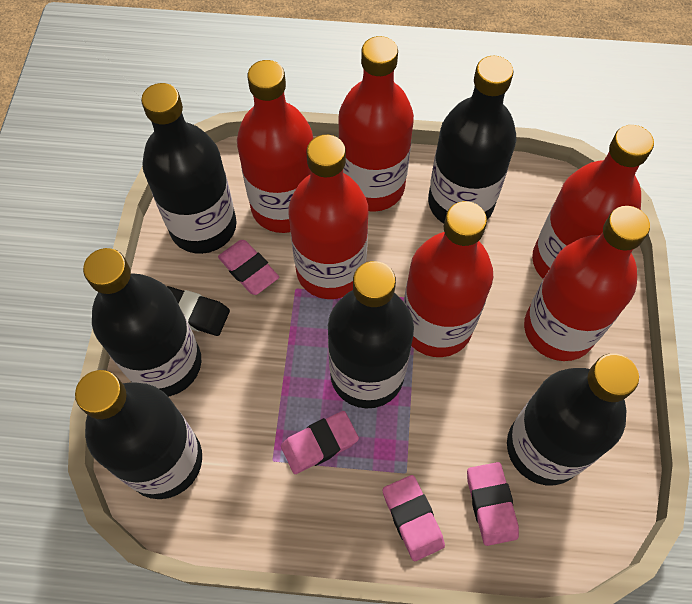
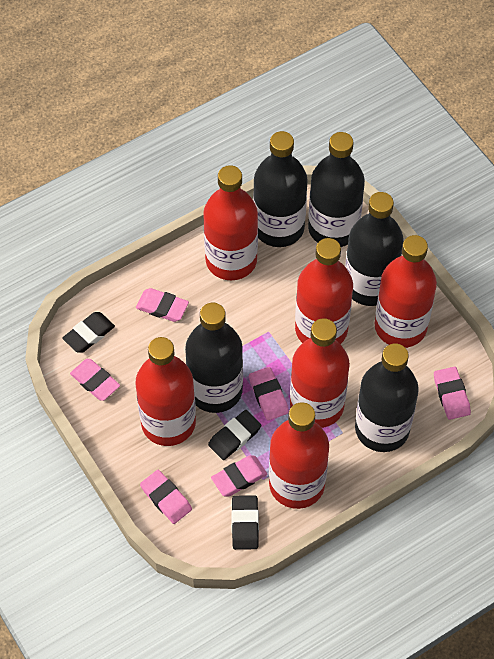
black bottle: [75,370,202,499] [83,248,201,397] [141,83,237,254] [328,261,414,408] [428,56,516,224] [507,353,639,485] = 6 -> [185,303,243,413] [253,131,308,247] [308,132,365,247] [345,192,404,306] [355,343,419,452] = 5
black eraser: [167,286,230,336] = 1 -> [62,312,115,353] [208,410,261,460] [231,495,259,550] = 3
pink eraser: [218,240,279,295] [281,411,359,474] [383,475,445,561] [467,462,519,546] = 4 -> [70,359,120,401] [136,288,189,322] [140,470,192,524] [211,455,267,496] [249,367,289,421] [434,367,471,420] = 6

